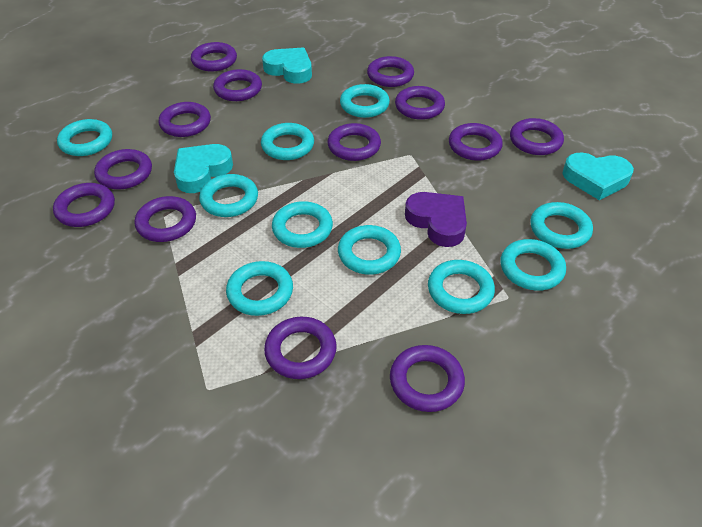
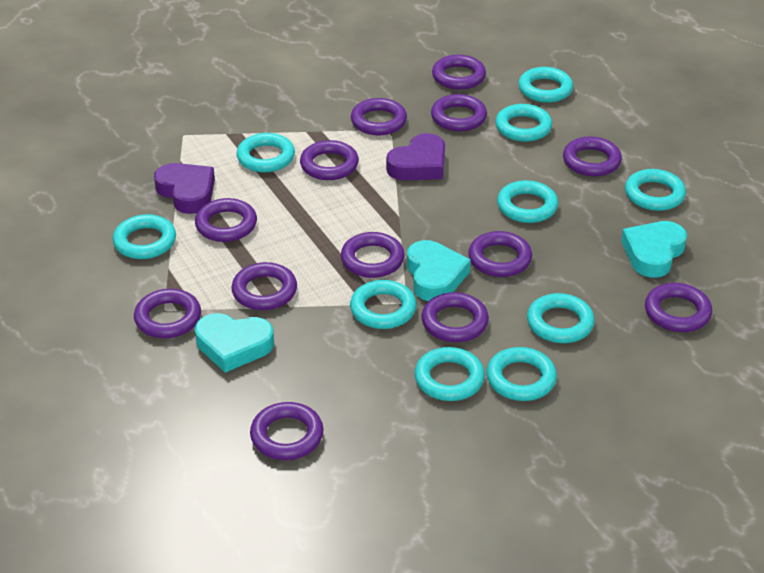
purple heart: [405,192,467,247] = 1 -> [154,163,215,214] [386,133,445,180] = 2

